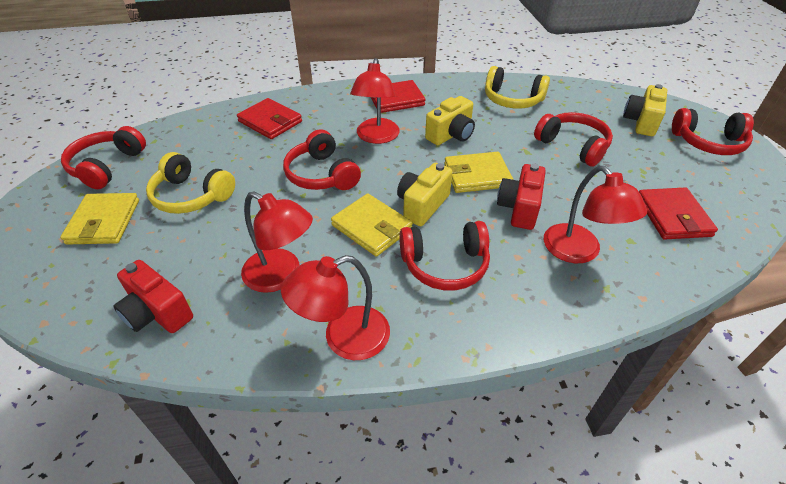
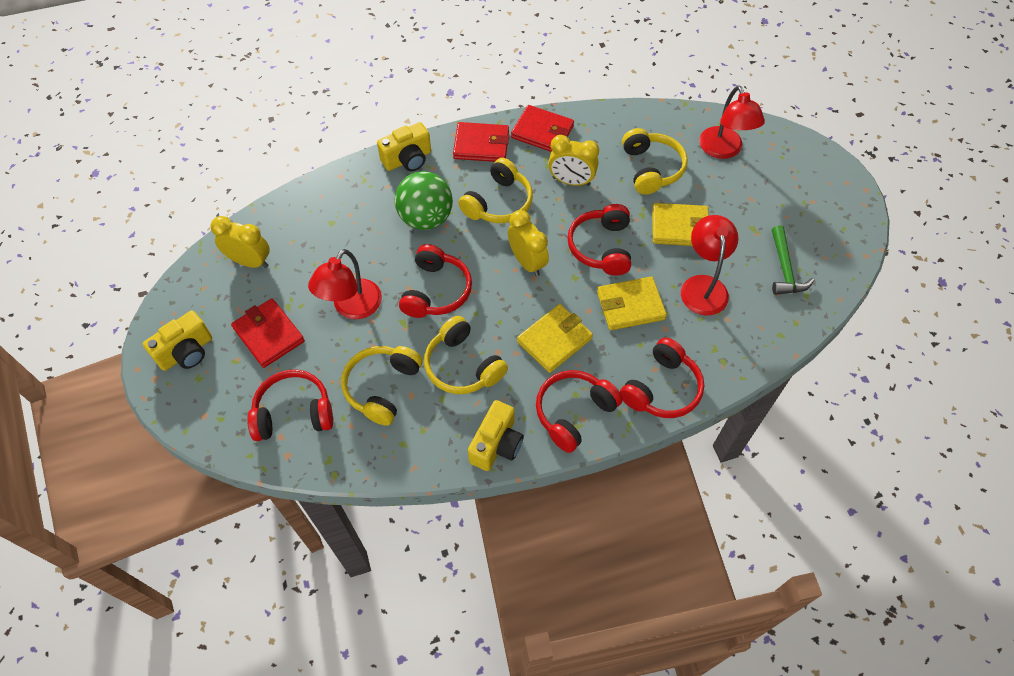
green ball: none = 0 -> [395,171,453,230] = 1
green hammer: none = 0 -> [772,225,814,295] = 1
red camera: [113,260,193,333] [497,164,546,230] = 2 -> none = 0
red lamp: [241,191,313,293] [281,255,390,360] [350,58,400,144] [544,166,647,263] = 4 -> [308,249,382,319] [681,215,738,316] [699,85,765,159] = 3
yellow clock: none = 0 -> [210,216,270,268] [508,210,549,276] [548,135,599,186] = 3
yellow headphones: [146,152,235,214] [485,66,550,108] = 2 -> [341,346,423,426] [424,316,508,394] [458,158,533,223] [622,128,688,195] = 4

